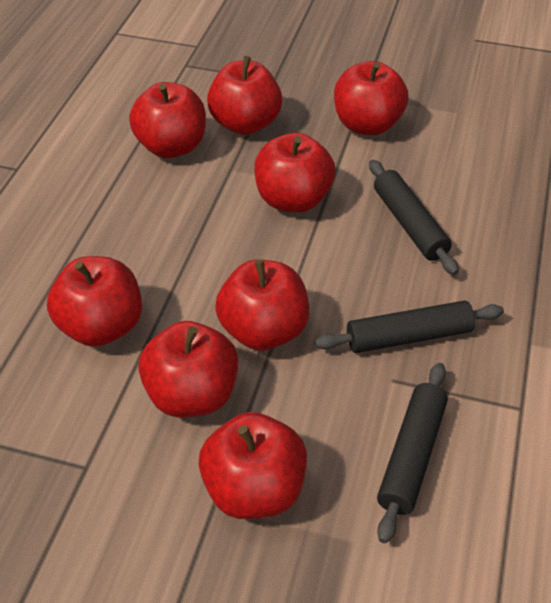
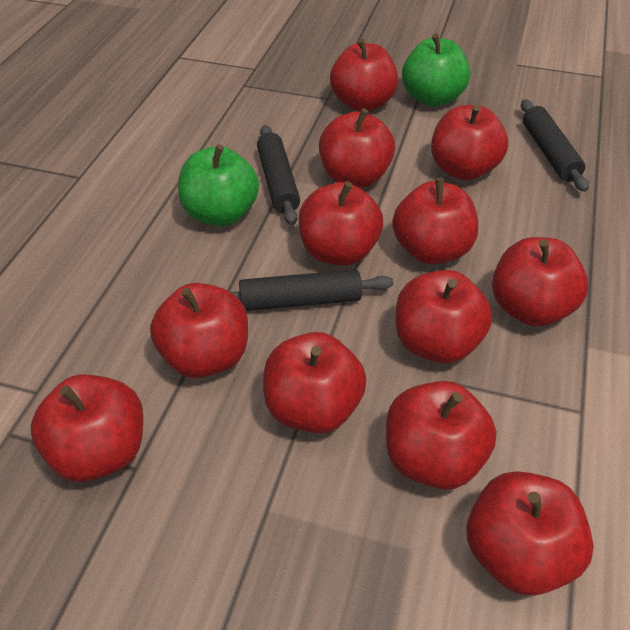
green apple: none = 0 -> [178,144,259,226] [402,33,470,107] = 2
red apple: [47,256,142,347] [129,82,206,158] [138,321,238,418] [199,412,307,519] [207,56,282,135] [215,259,309,350] [254,133,335,213] [334,61,408,136] = 8 -> [31,374,143,482] [150,283,248,378] [263,332,367,434] [299,181,383,265] [319,108,395,188] [330,38,398,112] [386,381,496,490] [392,178,478,264] [396,270,492,363] [431,104,508,180] [467,472,594,596] [492,237,588,326] = 12

